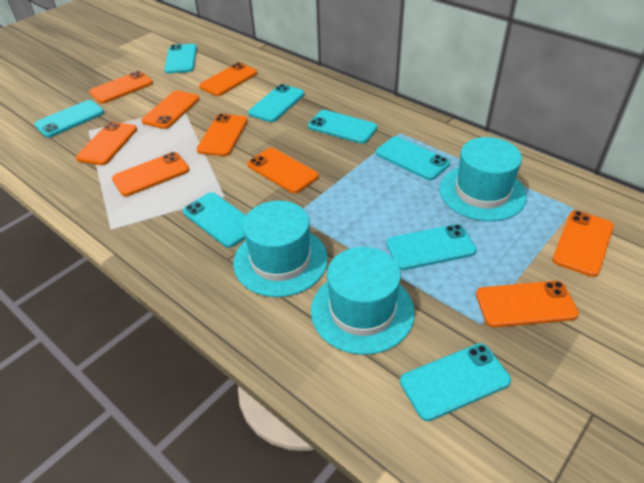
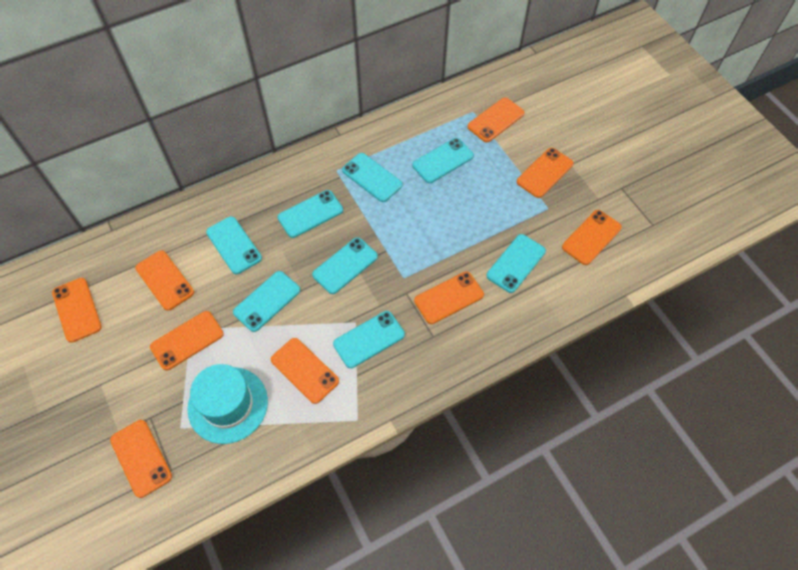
turquoise hat: [233,201,328,297] [311,247,415,355] [440,137,527,221] = 3 -> [187,364,268,444] = 1

